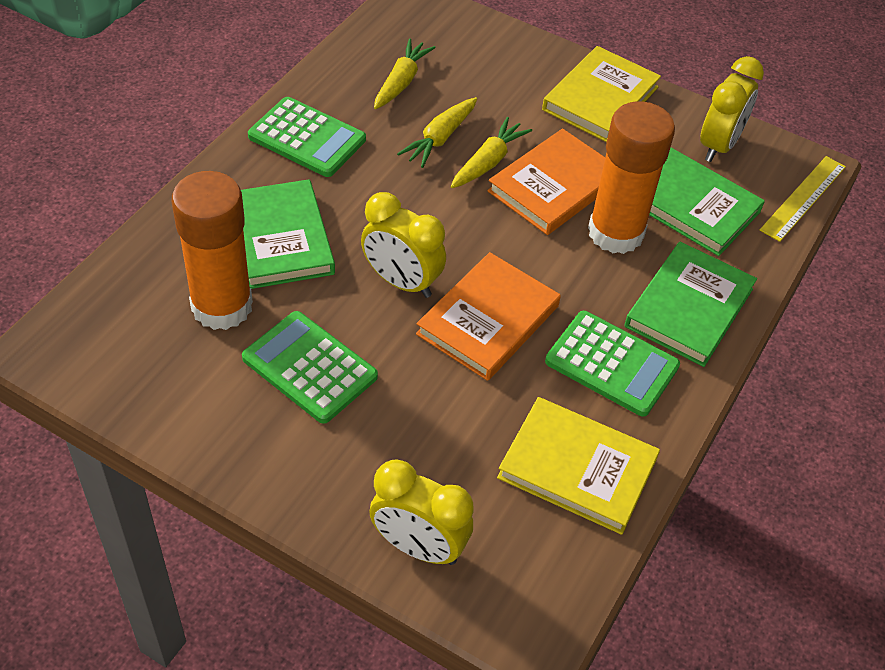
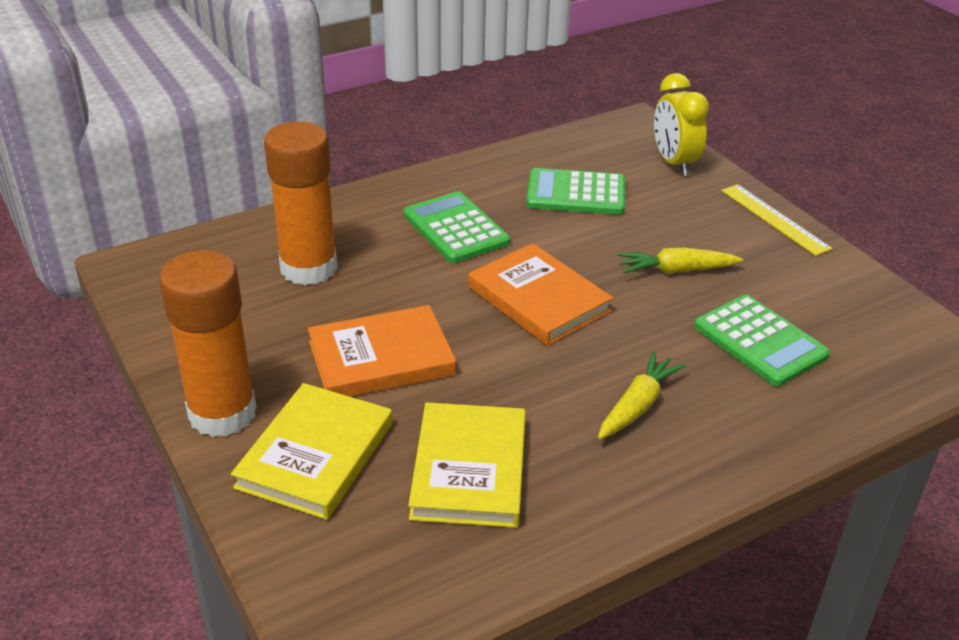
green book: [241,179,335,289] [625,242,757,367] [649,148,765,256] = 3 -> none = 0
yellow carrot: [374,38,436,109] [397,97,477,168] [451,117,532,188] = 3 -> [598,351,686,439] [618,248,743,274] = 2
yellow clock: [361,192,446,298] [369,459,474,565] [700,56,764,162] = 3 -> [654,73,709,176] = 1

